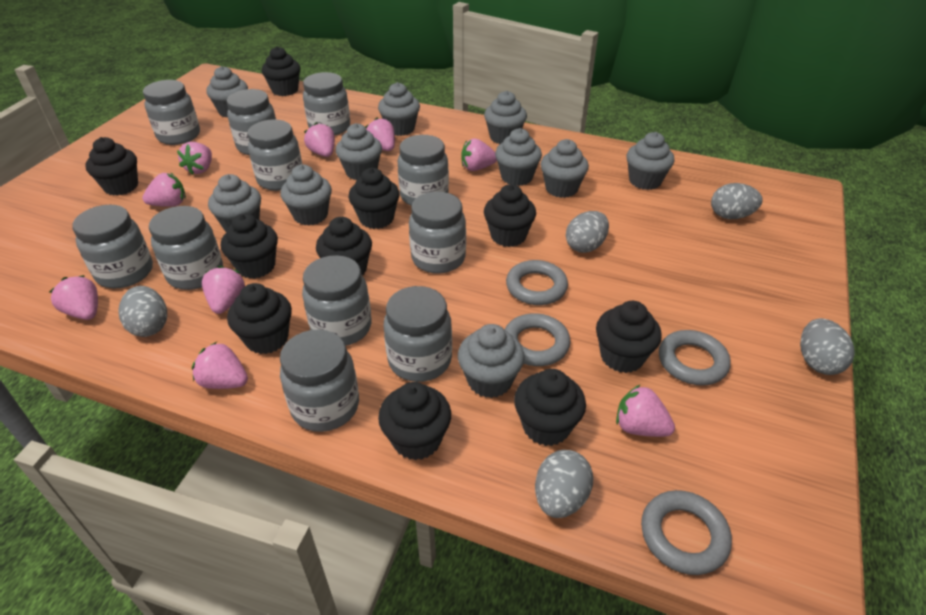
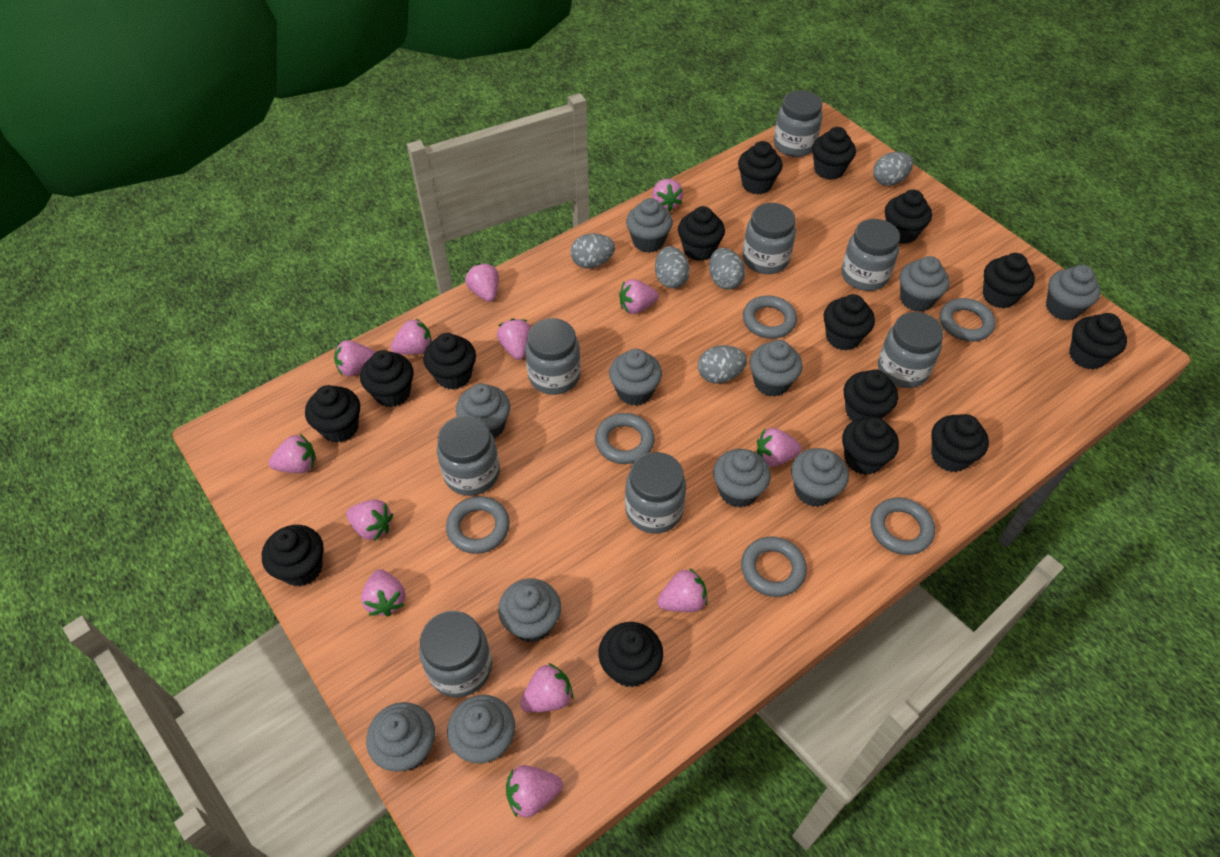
black cupcake: [85,137,138,196] [221,213,278,279] [227,283,292,354] [262,46,300,96] [316,217,372,275] [349,168,400,229] [378,382,451,460] [484,184,536,247] [514,369,586,446] [596,301,662,373] = 10 -> [262,525,324,586] [305,385,360,443] [360,350,414,407] [423,333,476,390] [599,622,663,688] [678,206,725,261] [738,141,782,194] [812,127,856,180] [824,294,875,351] [842,417,899,475] [843,369,898,421] [885,189,932,244] [931,414,989,472] [983,253,1035,308] [1069,313,1127,370] = 15
grey cupcake: [206,66,248,117] [208,174,261,232] [281,165,332,225] [336,123,382,180] [378,82,420,136] [458,324,525,398] [484,91,527,144] [495,128,542,186] [540,139,589,198] [626,132,674,190] = 10 -> [366,702,435,772] [447,695,515,763] [456,384,510,439] [498,579,561,642] [609,349,662,406] [626,198,673,253] [713,449,771,508] [750,340,803,397] [791,448,849,507] [899,256,950,312] [1046,265,1101,321] = 11
grey jar: [72,205,153,288] [143,80,200,145] [149,206,223,290] [227,89,276,155] [247,119,303,191] [280,329,359,432] [302,255,371,346] [303,72,350,136] [384,286,452,382] [397,135,449,206] [409,192,466,274] = 11 -> [419,611,492,697] [437,415,500,496] [525,318,581,395] [625,452,686,534] [743,203,796,274] [774,90,822,157] [841,219,900,291] [878,312,944,388] = 8
grey ring: [505,313,571,366] [506,260,568,305] [641,490,732,575] [659,330,731,386] = 4 -> [446,496,510,554] [595,413,655,464] [741,536,807,597] [743,295,797,339] [871,497,935,555] [940,298,996,342] = 6
pink strawberry: [49,275,98,320] [142,173,186,207] [177,142,212,175] [192,342,248,389] [202,266,245,314] [304,123,335,157] [365,118,395,151] [461,138,497,171] [616,385,675,437] = 9 -> [269,434,316,473] [334,340,375,377] [346,499,393,541] [361,569,405,616] [390,318,432,355] [465,263,499,302] [497,318,531,360] [506,765,563,818] [520,663,573,713] [619,279,659,314] [652,179,683,212] [657,568,708,612] [757,428,802,467] = 13

